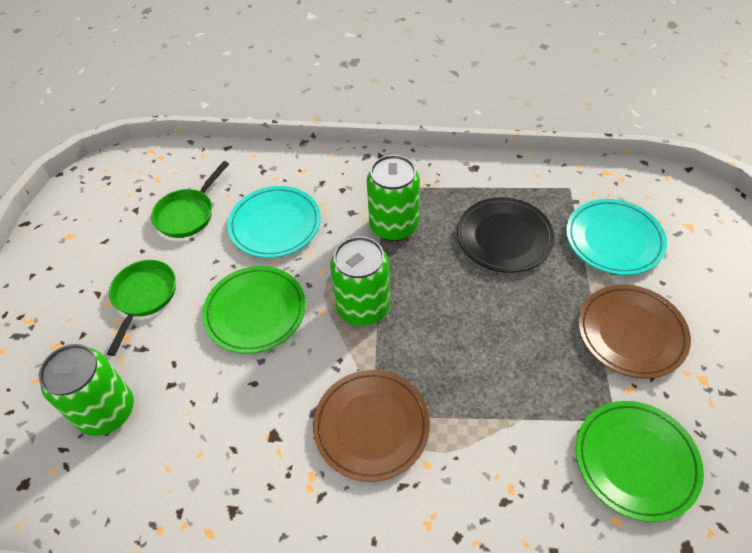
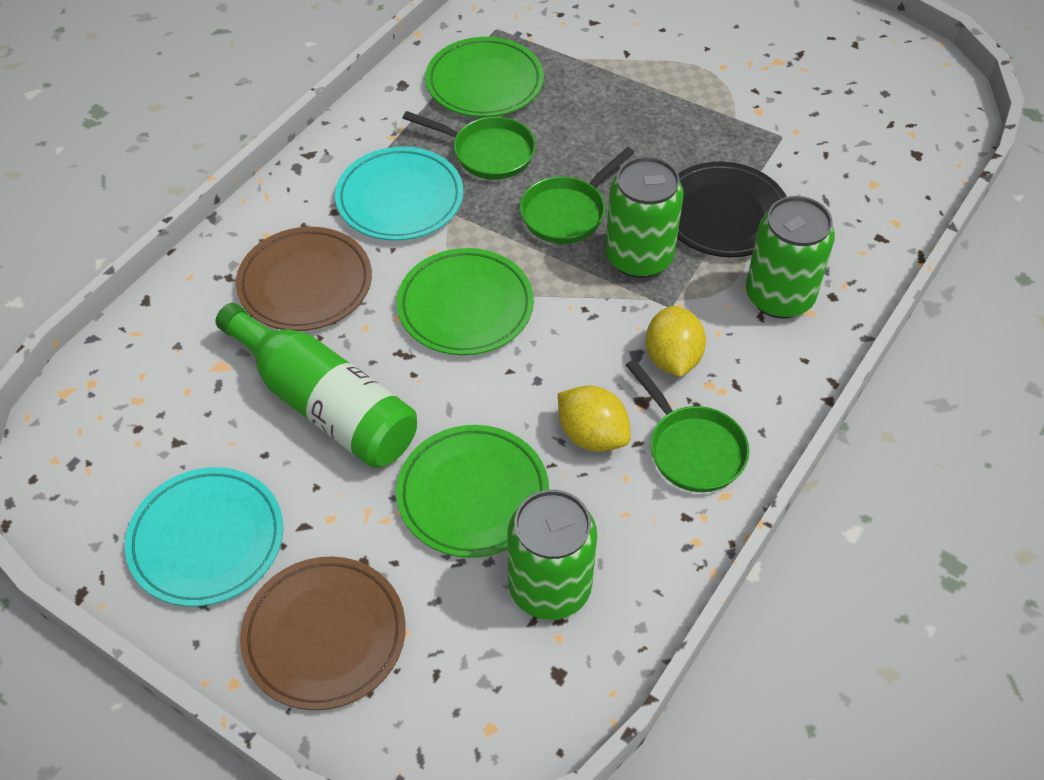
green bottle: none = 0 -> [216,303,417,468] = 1
green pan: [107,260,176,356] [151,161,229,238] = 2 -> [403,111,536,180] [520,147,634,244] [626,359,749,492] = 3
green plate: [202,266,306,354] [576,401,704,522] = 2 -> [396,425,549,558] [397,248,534,355] [425,37,544,117] = 3
yellow lemon: none = 0 -> [558,385,631,452] [646,306,706,377] = 2

